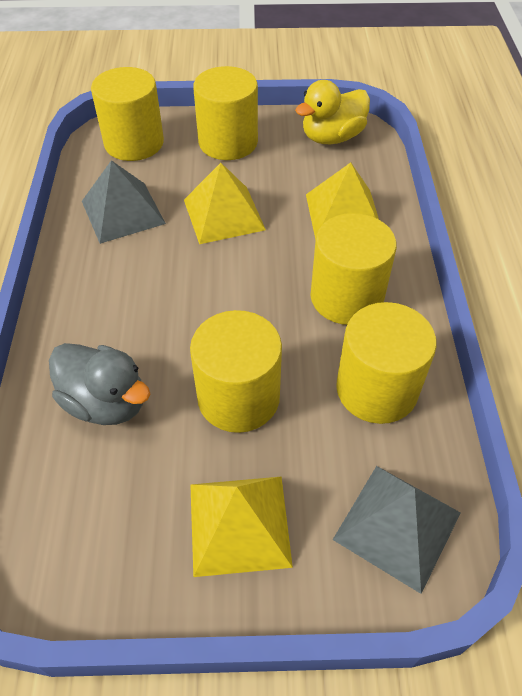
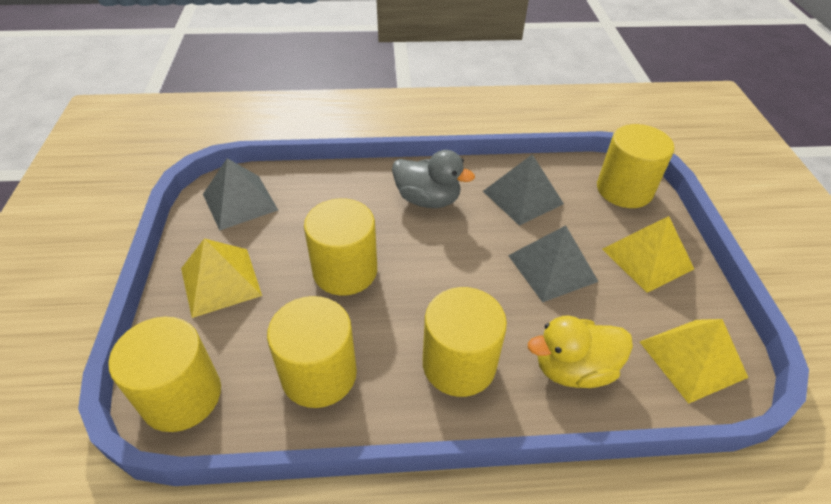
grey pyramid: [82,160,166,244] [333,466,461,594] = 2 -> [203,158,278,231] [483,154,564,226] [508,225,599,302] = 3

